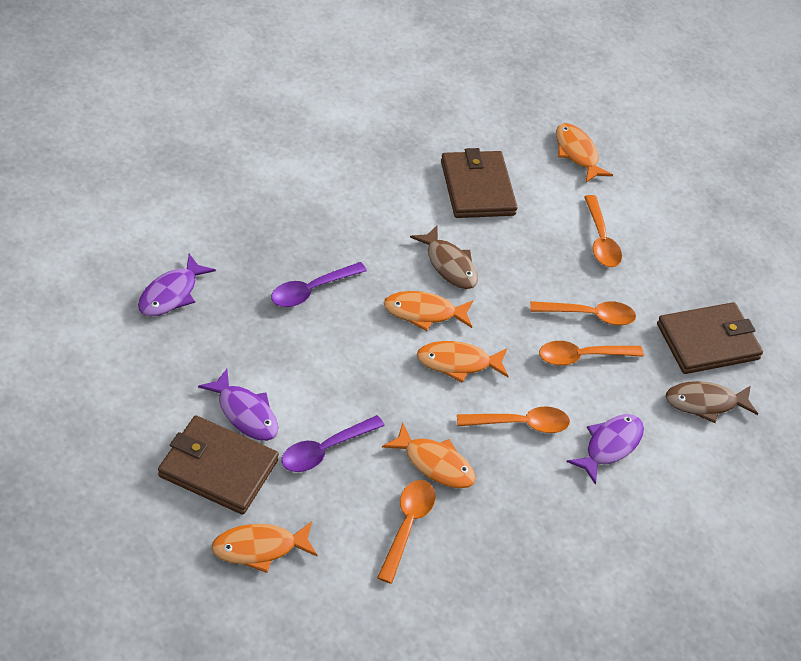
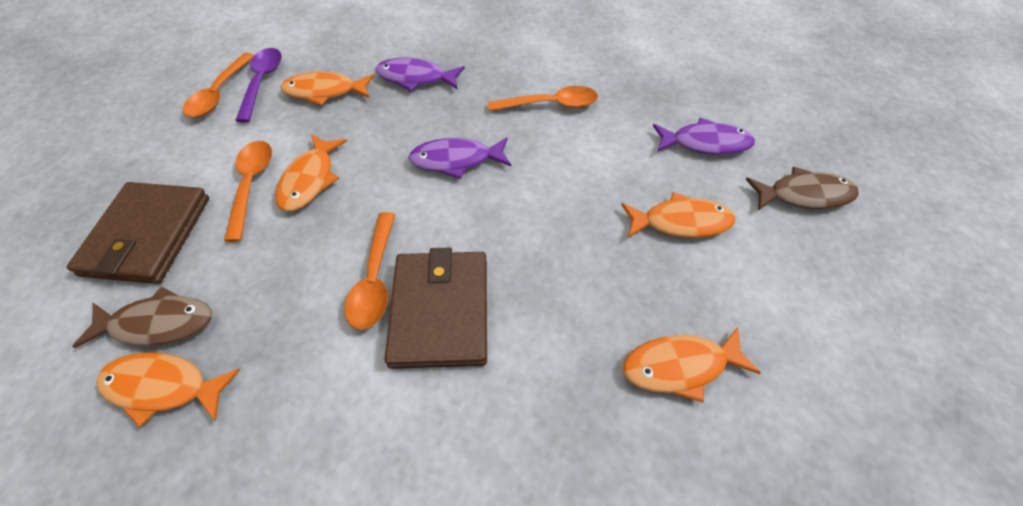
brown wallet: [158,416,279,515] [441,148,518,218] [657,302,763,374] = 3 -> [67,182,209,284] [384,248,487,369] = 2
orange spoon: [377,480,435,584] [457,406,570,433] [530,301,636,325] [539,341,644,366] [584,195,622,267] = 5 -> [183,53,254,117] [224,141,272,242] [344,212,396,330] [488,86,598,111] = 4
purple spoon: [271,262,367,307] [282,415,385,472] = 2 -> [235,48,282,123] = 1

